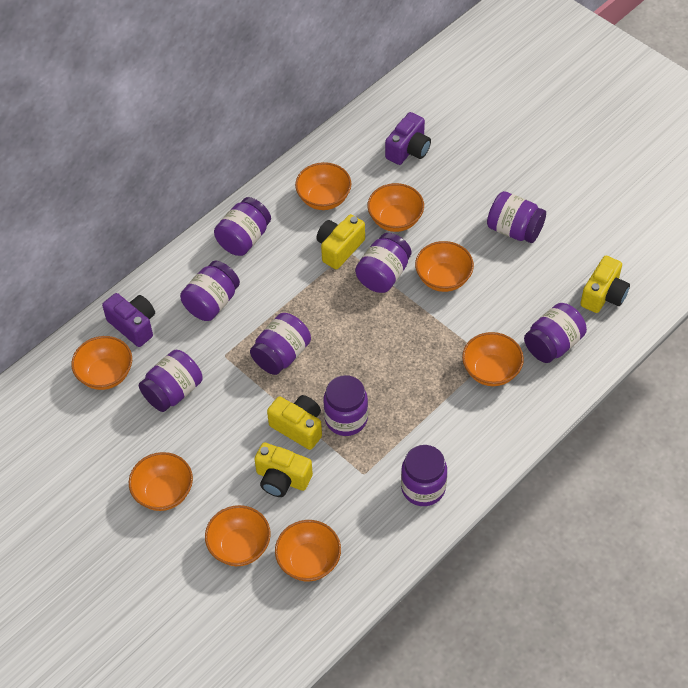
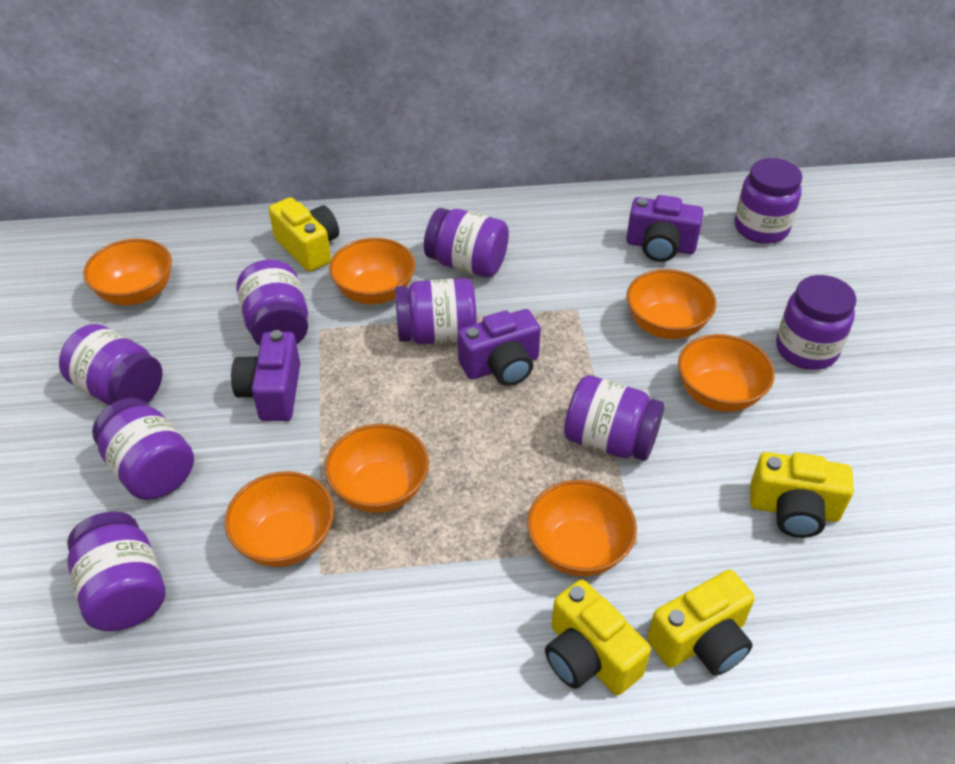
orange bowl: [71,336,132,390] [129,452,193,511] [205,505,271,566] [275,520,341,581] [295,162,351,210] [367,183,424,232] [415,241,474,292] [462,332,524,386] = 8 -> [83,238,172,305] [224,471,334,567] [325,424,429,513] [329,238,415,305] [527,480,637,576] [626,269,716,339] [678,334,775,412] = 7
purple camera: [102,293,155,347] [385,112,431,165] = 2 -> [231,330,300,421] [458,309,541,386] [626,195,703,262] = 3

